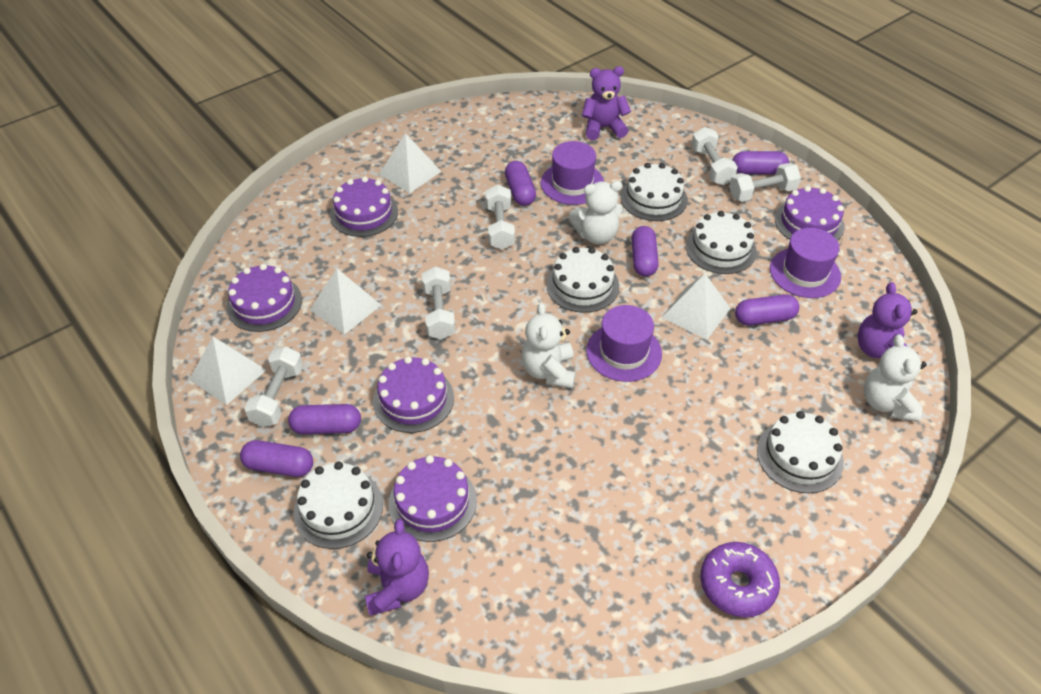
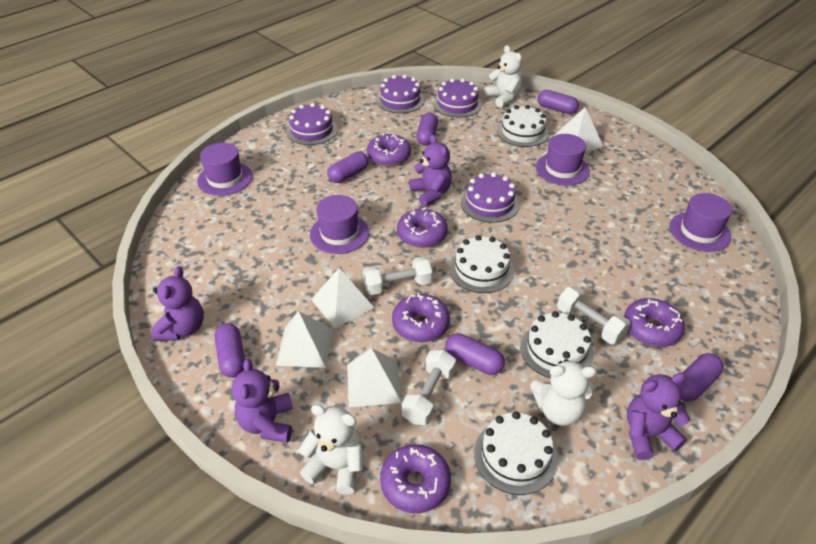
purple cake: [227,264,302,332] [330,177,398,237] [373,356,454,433] [388,455,477,542] [775,186,845,241] = 5 -> [286,103,338,145] [376,75,425,113] [433,78,482,118] [461,172,519,223] = 4
purple donut: [700,542,780,617] = 1 -> [367,133,411,167] [380,444,451,513] [392,293,450,343] [397,208,448,248] [624,298,685,347] = 5
purple hat: [541,141,604,205] [586,305,662,382] [770,228,841,298] = 3 -> [197,143,253,196] [310,195,369,254] [536,134,590,186] [669,193,732,252] = 4
purple teddy bear: [365,519,429,616] [582,66,631,140] [857,282,917,358] = 3 -> [152,266,204,341] [232,359,293,443] [409,135,452,207] [627,373,690,460] = 4
white cake: [294,462,383,549] [546,247,619,313] [620,163,687,221] [686,211,757,274] [757,411,844,493] = 5 -> [449,235,514,293] [474,411,557,495] [497,105,549,147] [520,311,594,378] = 4
white dumbbell: [244,346,303,427] [422,267,455,340] [485,184,515,249] [691,127,738,186] [729,163,801,202] = 5 -> [363,257,432,295] [402,350,456,425] [557,286,631,344] = 3

